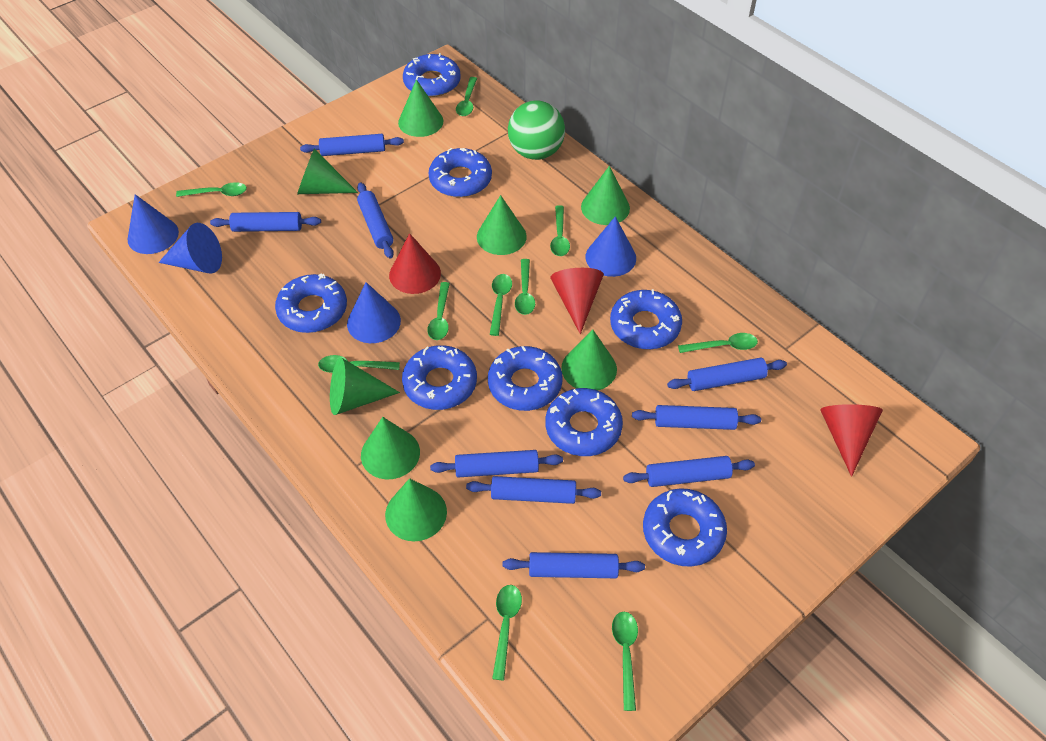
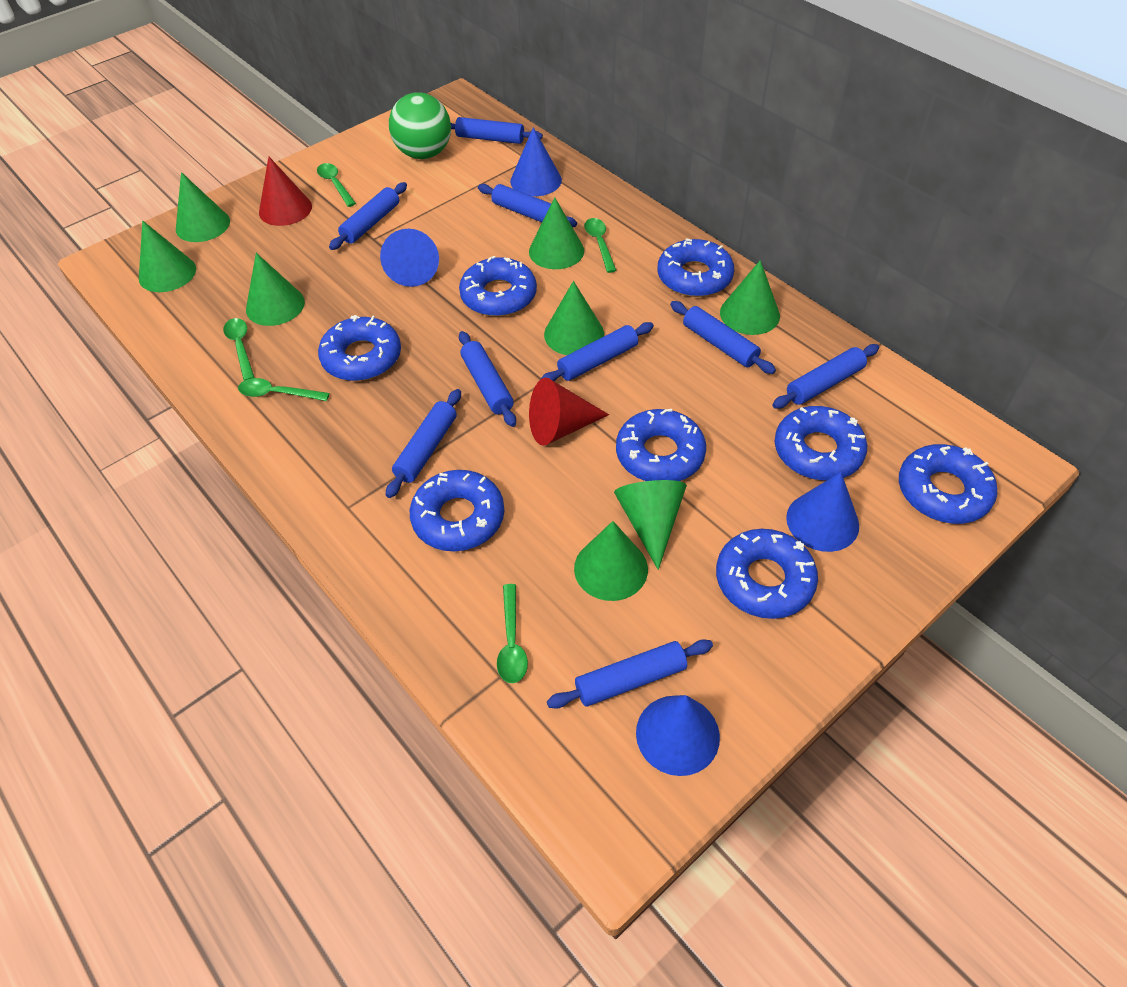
green spoon: [176,182,247,197] [318,355,400,373] [427,282,450,340] [456,77,477,116] [490,274,512,336] [492,585,522,680] [515,259,535,315] [550,205,570,256] [612,612,638,711] [678,333,758,353] = 10 -> [223,318,255,380] [238,378,330,401] [317,163,356,207] [497,584,528,683] [584,218,617,273] = 5
red cone: [389,233,441,294] [550,268,604,334] [820,404,883,477] = 3 -> [259,157,312,226] [529,378,609,446] = 2

